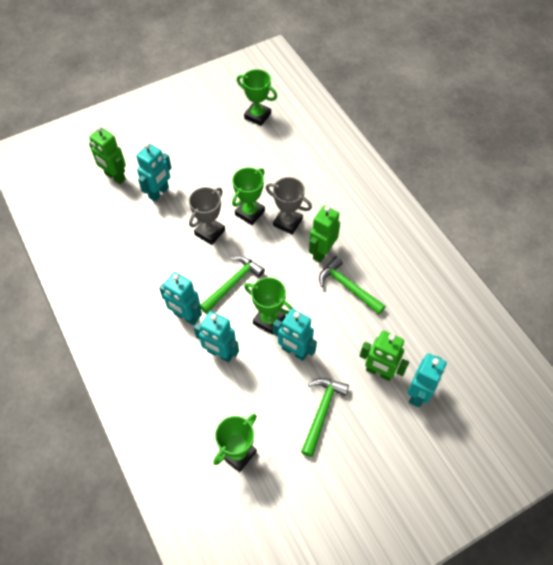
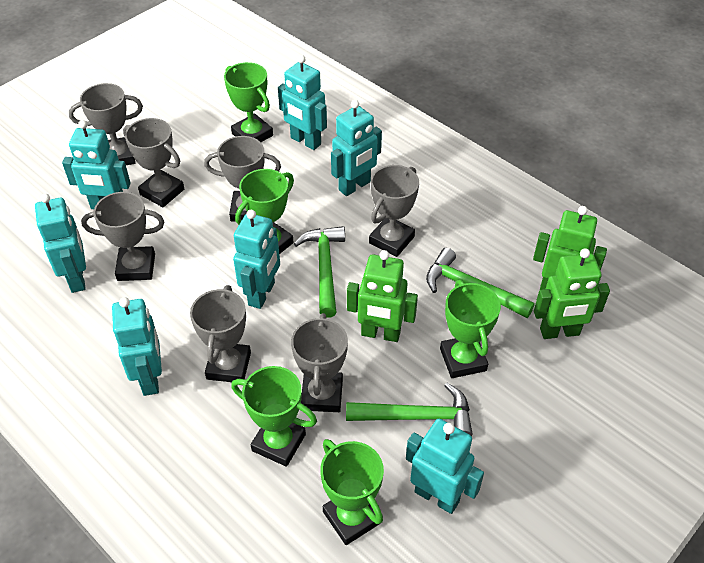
green trophy: [213,414,257,472] [232,167,265,225] [237,69,277,126] [244,277,293,335] = 4 -> [224,62,273,142] [231,366,317,467] [235,169,294,254] [320,439,384,545] [440,280,501,378] = 5
grey trophy: [189,187,225,245] [266,177,312,235] = 2 -> [69,83,143,165] [81,192,165,281] [123,118,184,207] [190,285,251,382] [204,136,281,222] [291,313,348,412] [369,165,419,257] = 7
turquoise robot: [136,143,172,202] [159,272,202,325] [194,311,239,362] [273,309,317,361] [407,353,446,407] = 5 -> [35,194,86,293] [62,120,131,209] [112,297,162,396] [233,210,280,309] [278,55,327,150] [331,100,382,196] [406,419,484,514] = 7

